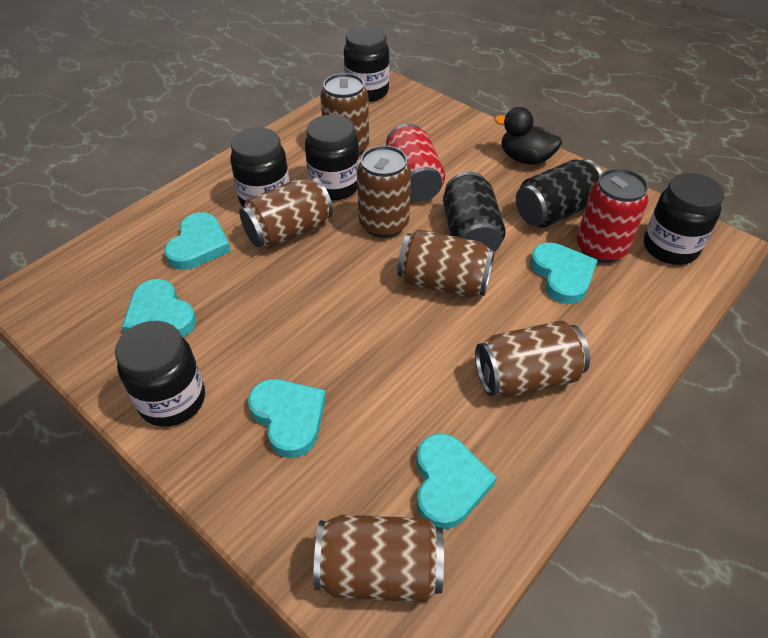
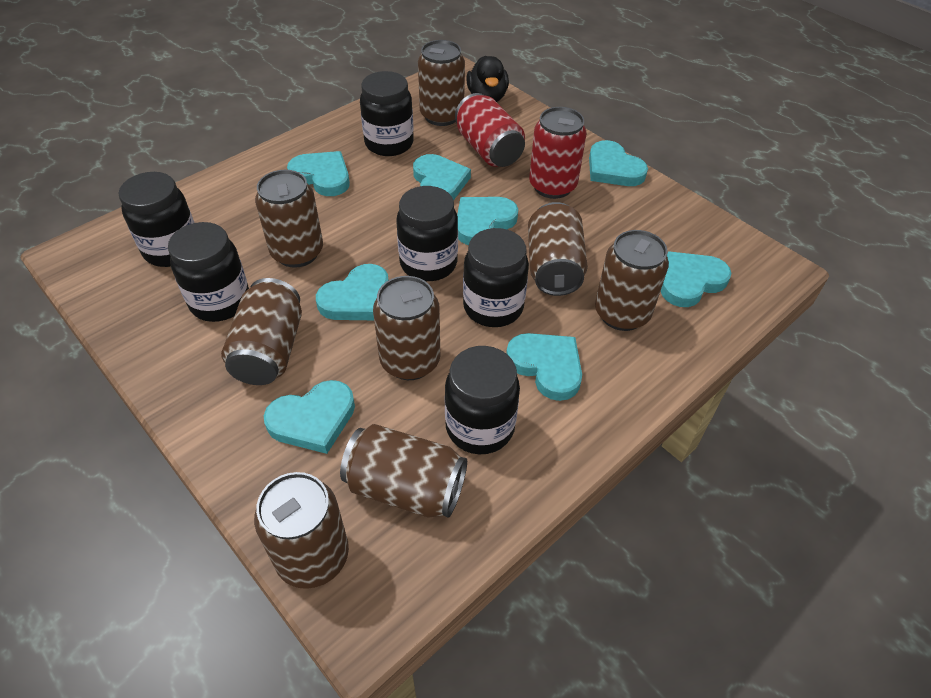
black can: [443,172,506,252] [516,159,602,228] = 2 -> none = 0
black jar: [115,321,205,427] [231,127,290,207] [305,115,360,200] [344,26,389,102] [644,173,724,265] = 5 -> [119,172,195,267] [168,222,249,322] [360,71,414,156] [396,186,458,281] [445,346,520,454] [463,228,529,327] = 6
brown can: [239,177,333,249] [314,515,444,602] [320,73,369,155] [357,145,411,238] [397,229,495,297] [475,320,590,398] = 6 -> [221,278,302,385] [254,472,349,589] [255,170,323,268] [340,424,467,518] [373,276,440,380] [418,40,465,126] [528,202,588,296] [595,230,669,331] = 8
turquoise heart: [122,279,196,337] [164,212,231,270] [248,379,326,458] [416,433,497,530] [530,243,598,304] = 5 -> [264,380,355,454] [287,151,350,196] [316,264,388,320] [413,154,471,200] [457,197,518,245] [506,333,582,401] [589,140,648,186] [661,251,731,307] = 8

